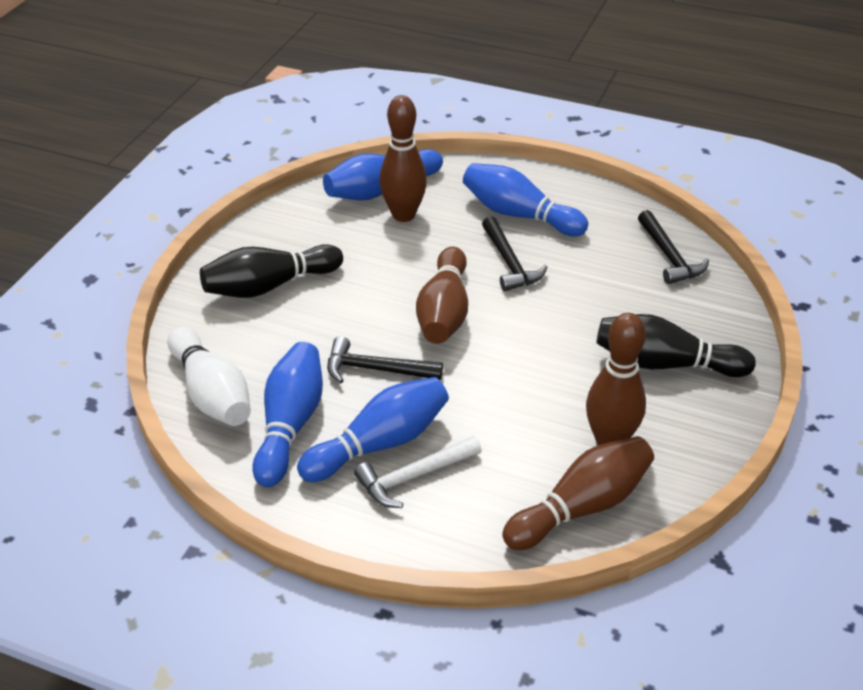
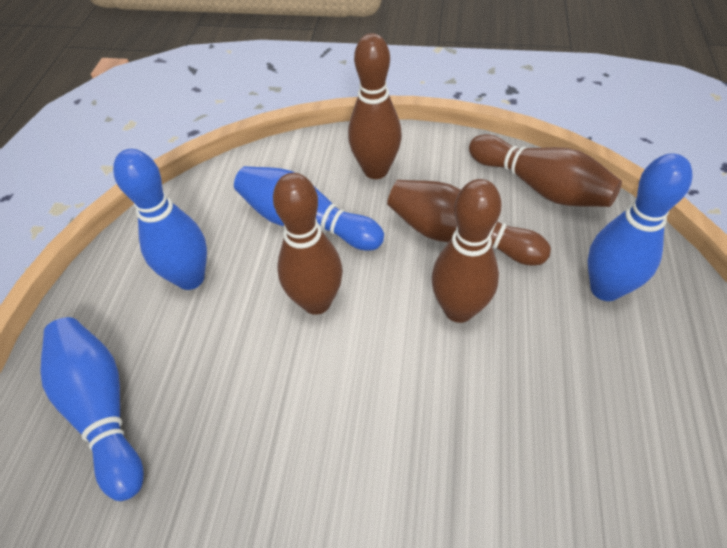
black bowling pin: [200,244,343,298] [596,314,756,377] = 2 -> none = 0
black hammer: [327,336,443,383] [482,216,548,291] [638,210,709,284] = 3 -> none = 0
brown bowling pin: [379,95,427,222] [416,247,468,344] [502,436,654,550] [586,313,646,445] = 4 -> [273,173,343,315] [348,33,402,179] [387,180,551,266] [431,179,502,323] [469,134,622,207] = 5
white bowling pin: [167,327,251,426] = 1 -> none = 0
white hammer: [354,436,482,508] = 1 -> none = 0

